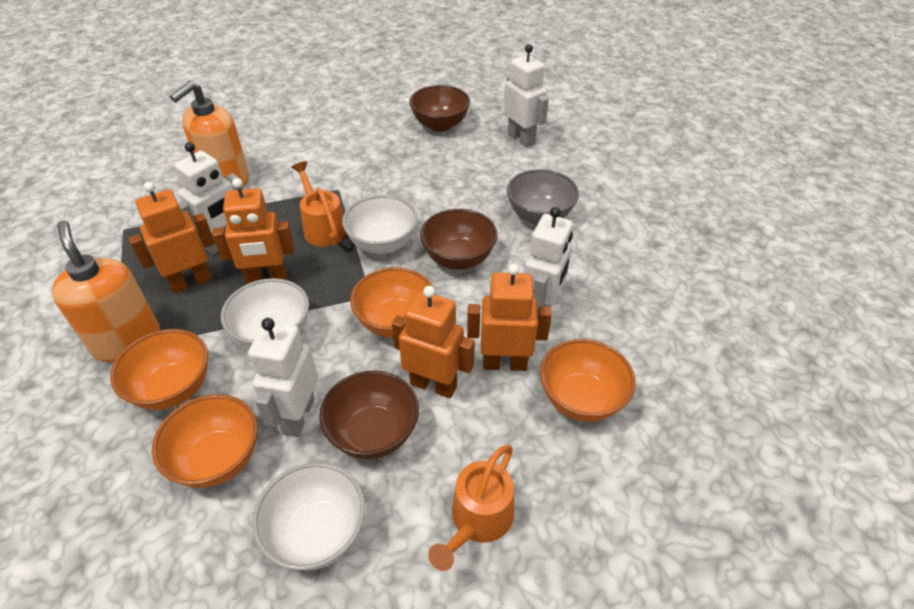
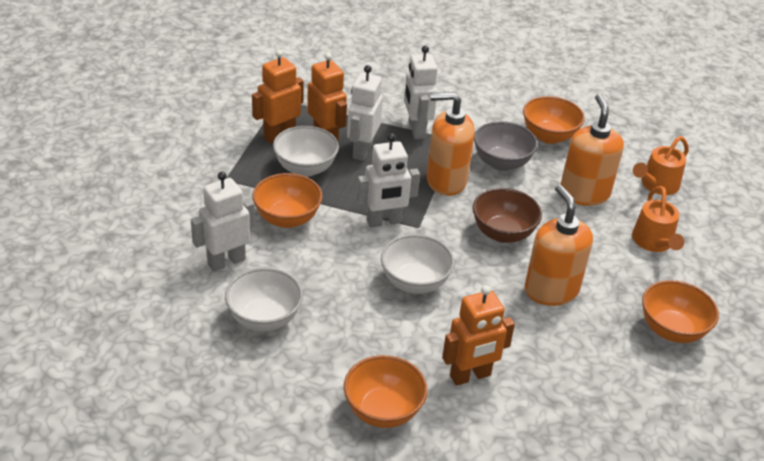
brown bowl: [319,370,419,459] [409,85,470,132] [420,209,498,270] = 3 -> [473,188,542,243] = 1
orange robot: [129,182,215,294] [212,178,295,284] [392,286,475,398] [467,264,552,371] = 4 -> [252,50,304,143] [307,53,347,141] [442,285,515,386] = 3
orange soap dispenser: [52,221,160,362] [170,81,249,187] = 2 -> [427,92,475,196] [525,185,593,306] [561,94,624,206] = 3

